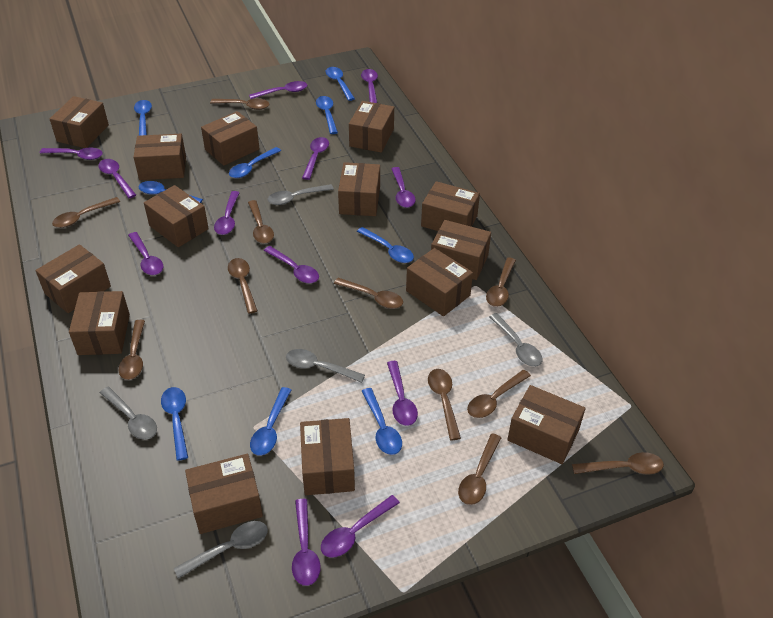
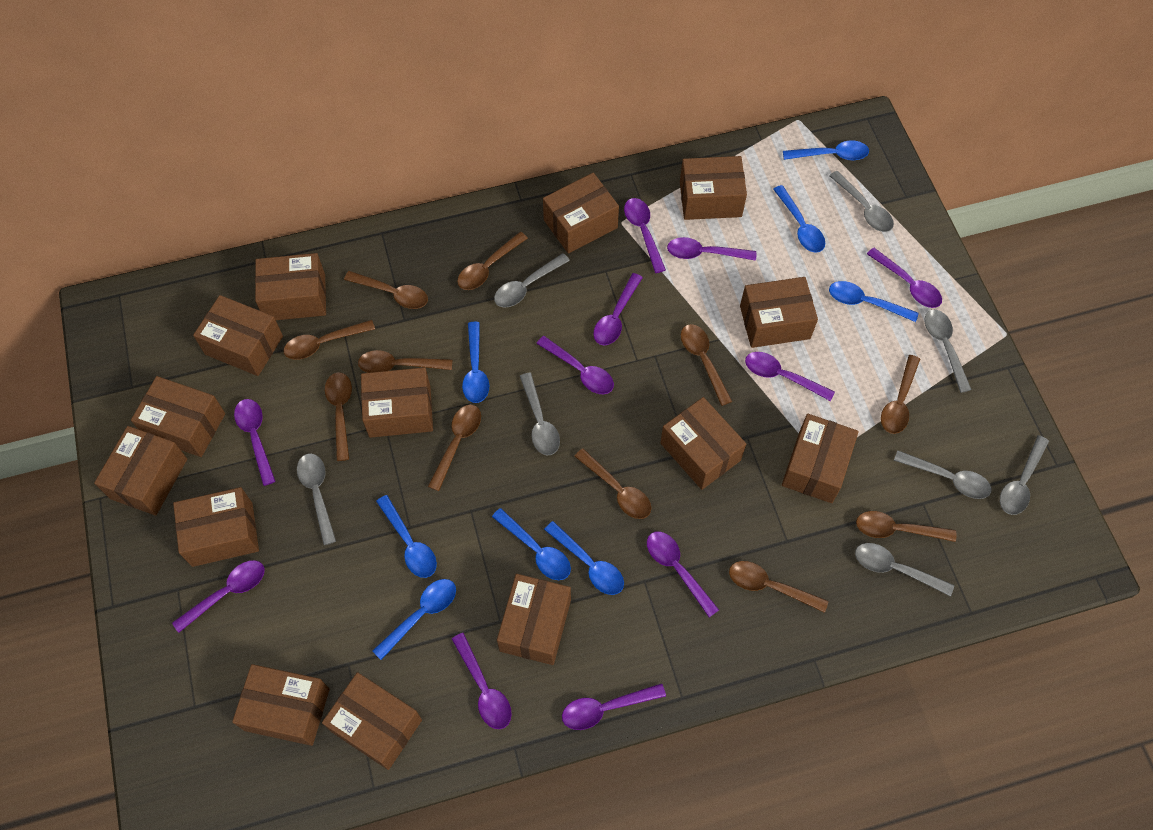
blue spoon: [134,100,152,136] [139,181,203,203] [161,387,188,461] [229,147,281,178] [250,387,291,456] [316,96,338,134] [326,67,355,101] [357,227,414,263] [362,388,402,455] = 9 -> [372,579,456,660] [376,495,437,578] [462,322,490,403] [492,508,571,580] [544,521,624,595] [773,185,825,253] [783,140,869,160] [829,281,919,322] = 8
grey spoon: [100,387,157,439] [174,521,268,579] [267,184,334,205] [286,349,365,383] [489,313,542,367] = 5 -> [297,453,336,545] [494,253,570,307] [520,373,560,455] [829,171,894,232] [855,543,954,597] [894,450,992,499] [924,310,972,393] [1000,435,1049,515] = 8
purple spoon: [40,148,103,160] [98,159,136,198] [128,232,163,275] [214,191,240,235] [249,81,308,99] [264,246,319,284] [292,499,321,586] [302,137,329,180] [321,495,400,558] [361,69,378,103] [387,361,418,426] [391,167,416,208] = 12 -> [172,560,265,633] [234,399,276,486] [452,633,512,729] [536,336,614,394] [562,683,666,730] [593,273,643,345] [624,198,666,273] [647,532,719,617] [667,237,756,261] [745,352,835,401] [867,248,942,308] = 11

